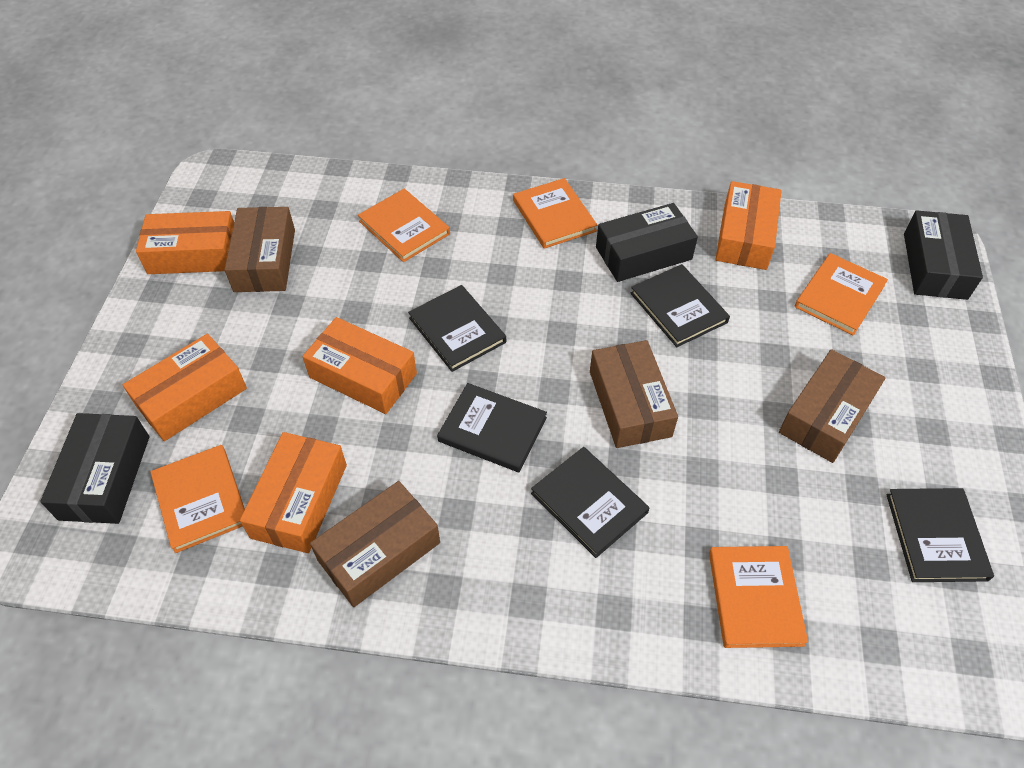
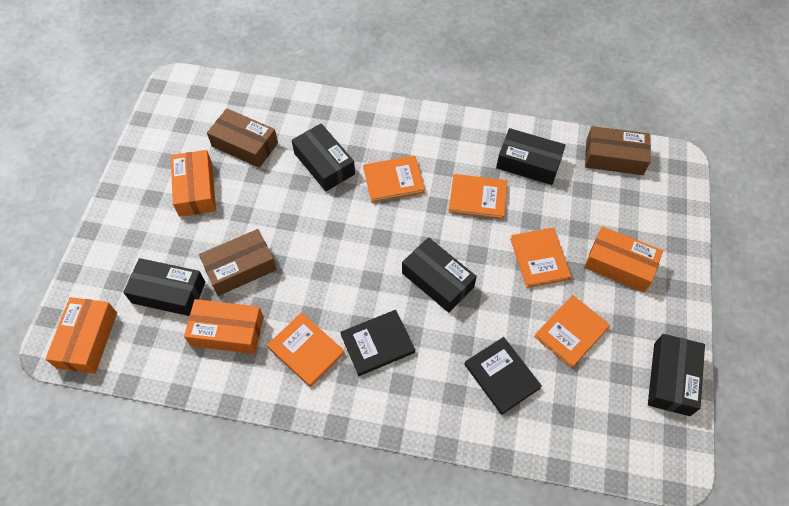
black book: [408,285,506,372] [437,383,547,472] [531,447,649,558] [630,264,730,347] [886,488,994,582] = 5 -> [340,310,415,376] [464,337,542,415] = 2
black box: [40,413,150,524] [596,203,698,282] [904,210,983,300] = 3 -> [123,258,205,316] [292,123,355,191] [402,237,477,313] [496,128,566,185] [648,334,705,416] = 5
brown box: [224,207,295,292] [310,481,440,607] [590,340,678,448] [779,349,885,463] = 4 -> [199,229,277,296] [207,108,278,168] [585,126,651,175] = 3
orange box: [123,334,247,441] [136,211,234,274] [240,432,347,553] [302,317,417,414] [715,181,782,270] = 5 -> [45,297,117,374] [171,150,216,217] [184,299,264,354] [584,226,663,292] = 4

